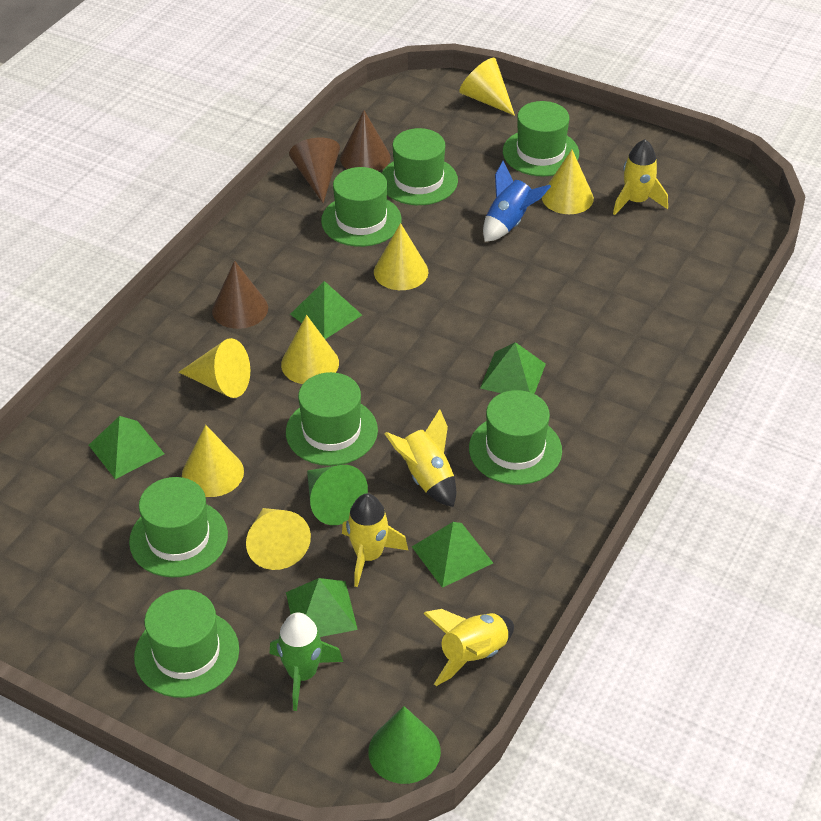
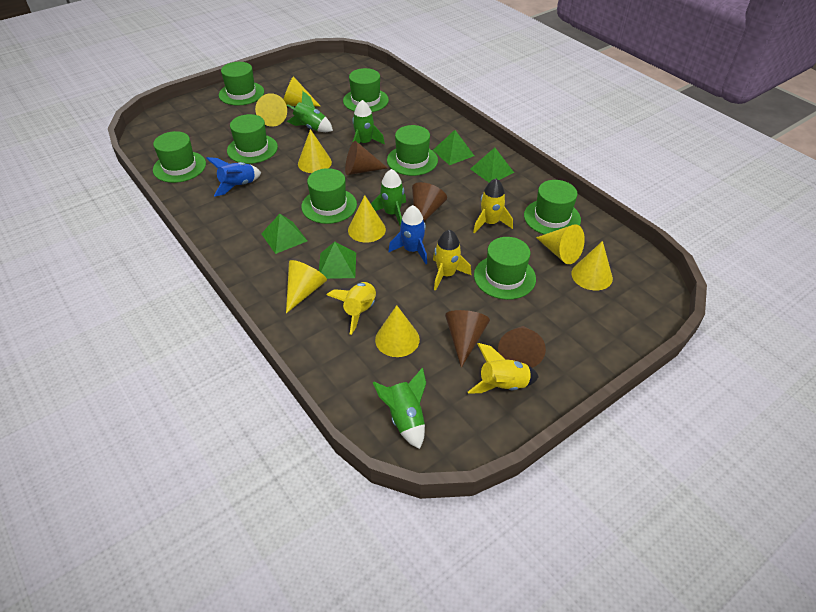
blue rocket: [483,161,551,242] = 1 -> [206,157,261,197] [388,205,427,264] = 2
brown cone: [212,260,268,329] [289,138,340,203] [340,110,391,171] = 3 -> [345,141,387,175] [412,182,447,221] [445,310,490,368] [498,326,546,368] = 4
green cone: [307,465,368,525] [368,706,441,784] = 2 -> none = 0
green hat: [129,477,228,577] [134,589,239,698] [286,372,378,466] [321,167,402,247] [382,128,458,205] [469,390,562,485] [503,101,579,176] = 7 -> [153,131,206,183] [219,62,264,106] [227,114,278,164] [301,168,357,224] [343,68,389,112] [387,125,438,176] [474,237,536,300] [524,180,581,235] = 8
green pyramid: [89,416,164,479] [286,578,358,637] [290,281,362,339] [412,522,493,588] [480,342,546,394] = 5 -> [261,214,307,254] [319,242,356,279] [433,130,474,165] [471,147,514,182] = 4
green rocket: [269,612,343,711] = 1 -> [287,91,333,132] [352,100,385,145] [371,169,406,227] [373,367,426,449] = 4
yellow cone: [179,338,250,398] [182,425,244,497] [246,508,311,570] [281,315,339,384] [374,223,428,290] [459,58,515,116] [542,150,594,214] = 7 -> [255,93,287,127] [283,76,321,107] [286,260,327,313] [298,129,332,173] [348,195,386,243] [375,305,420,357] [536,224,585,264] [571,241,613,290] = 8

